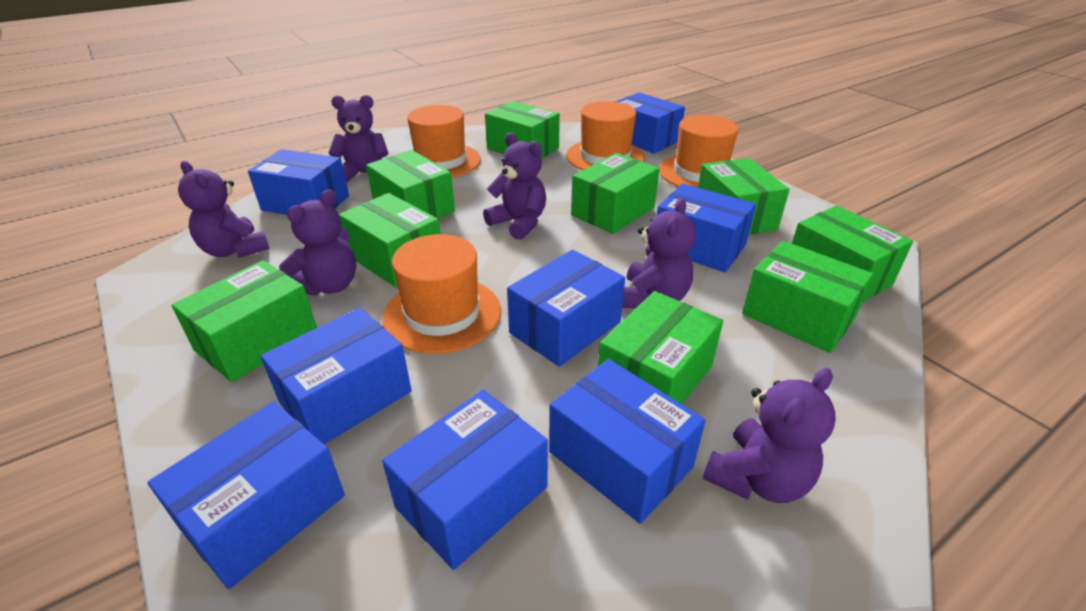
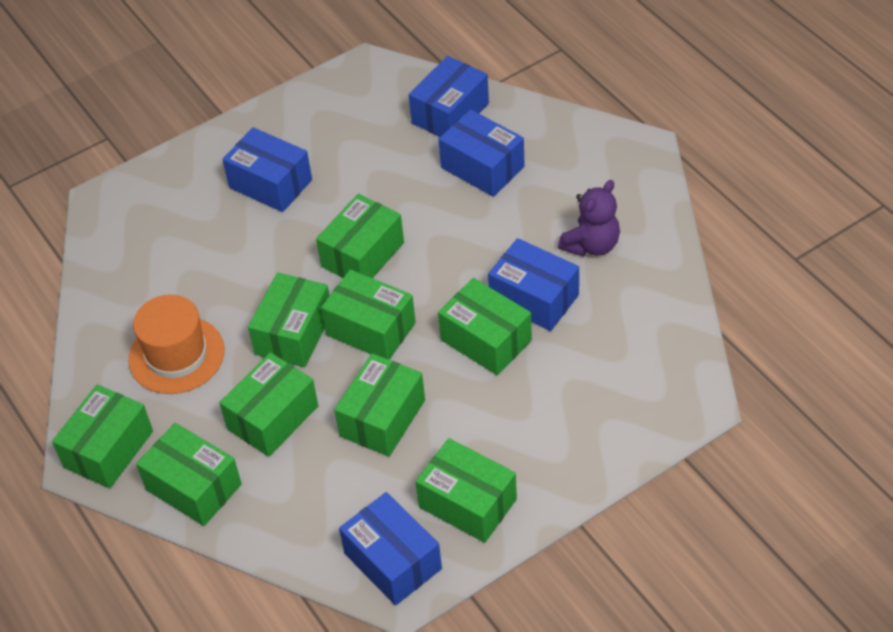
blue box: [147,401,345,589] [248,149,349,215] [260,307,412,444] [382,390,548,570] [507,250,625,367] [549,359,706,524] [615,92,685,154] [657,183,756,272] = 8 -> [222,127,312,212] [339,492,442,606] [409,56,489,137] [439,109,525,197] [488,238,579,331] = 5
orange hat: [382,234,501,354] [407,105,481,178] [566,101,645,170] [659,115,739,187] = 4 -> [129,295,225,394] = 1
purple teddy bear: [178,161,270,258] [279,189,356,296] [328,95,389,183] [483,133,546,240] [622,198,696,309] [703,368,836,503] = 6 -> [558,180,620,257] = 1

